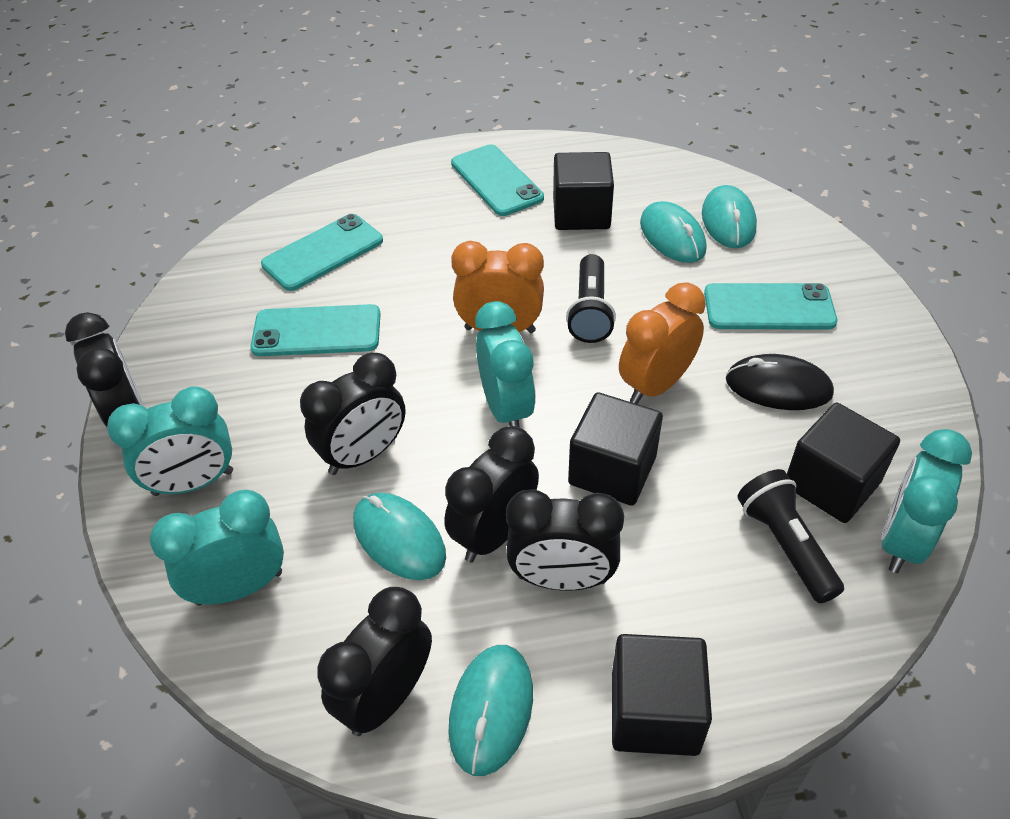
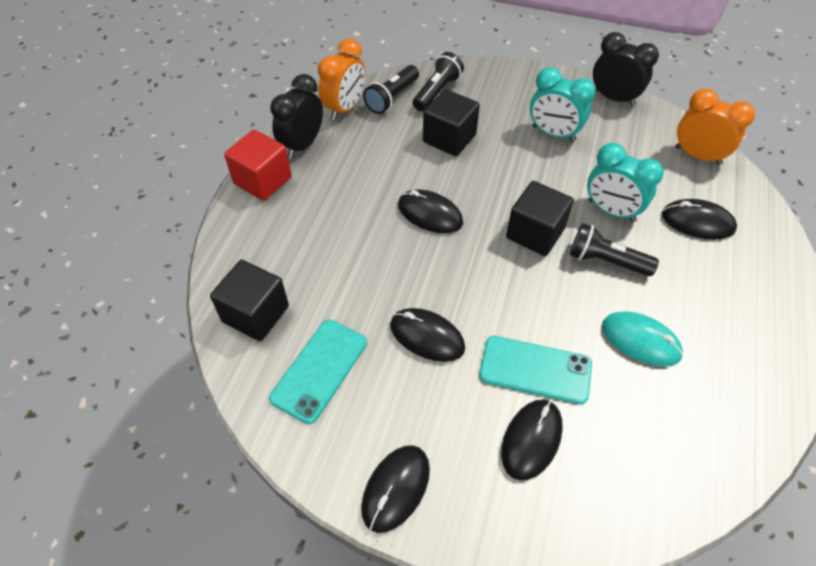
black clock: [65,312,144,427] [300,353,406,475] [317,587,432,736] [444,426,539,563] [506,489,624,591] = 5 -> [270,74,323,159] [593,32,659,106] = 2
black cube: [553,152,614,230] [568,392,663,506] [612,634,712,756] [787,403,900,523] = 4 -> [210,260,289,341] [423,89,480,156] [506,181,574,256] = 3
black flashlight: [566,254,616,343] [737,469,844,603] = 2 -> [363,65,419,114] [413,52,464,111] [570,223,659,276] = 3
black mouse: [726,354,834,410] = 1 -> [361,445,430,533] [390,308,465,362] [398,190,463,233] [501,399,563,481] [662,199,737,239] = 5
red cube: none = 0 -> [224,130,292,201] = 1
turquoise clock: [107,386,233,496] [150,489,284,606] [475,301,536,427] [881,429,972,573] = 4 -> [530,67,596,142] [587,143,664,222] = 2
turquoise mouse: [353,493,446,580] [448,645,533,776] [640,201,707,263] [702,185,757,248] = 4 -> [602,311,683,366] = 1
turquoise phone: [250,304,381,356] [261,214,383,291] [451,144,544,216] [704,283,837,330] = 4 -> [269,320,367,424] [479,336,592,404] = 2

